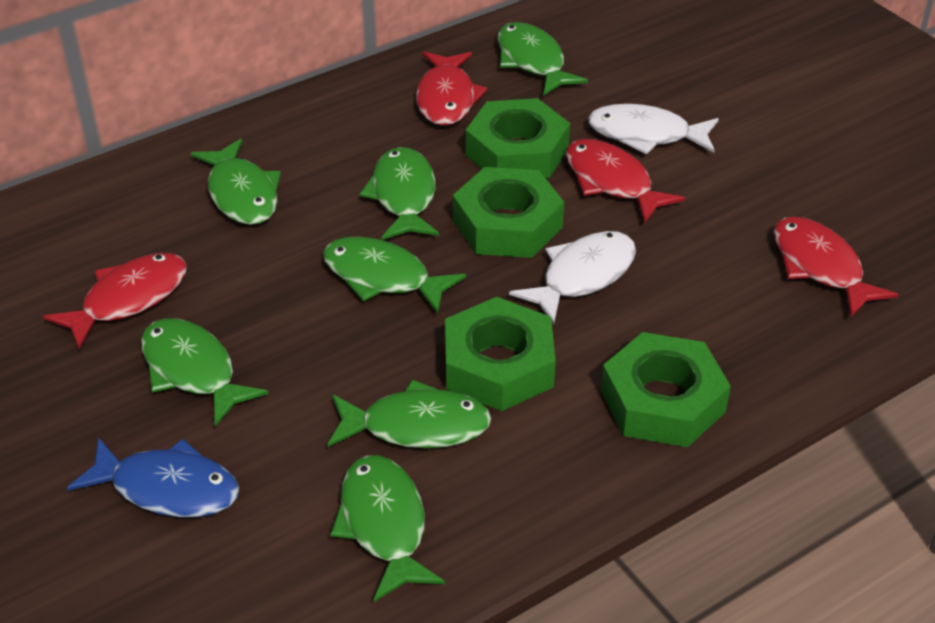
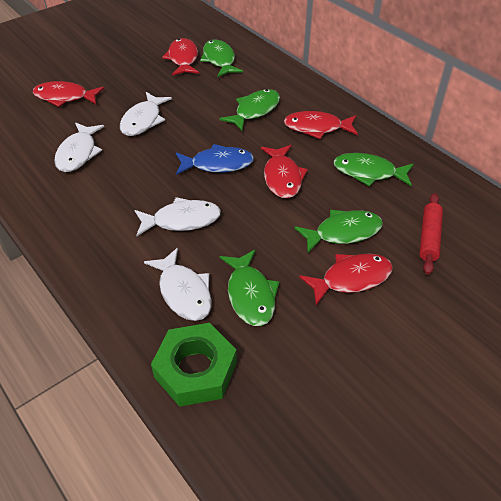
green fish: [141,318,268,426] [191,139,281,225] [323,237,466,314] [327,380,492,449] [330,455,445,602] [360,147,439,240] [497,22,588,96] = 7 -> [200,40,243,77] [219,249,279,326] [220,89,280,131] [294,210,383,253] [333,153,414,186] = 5
green nut: [445,297,556,411] [453,167,564,258] [466,98,570,179] [601,332,731,447] = 4 -> [151,323,237,407] = 1
red fish: [43,253,187,349] [416,52,487,126] [566,139,685,224] [773,216,898,318] = 4 -> [33,81,104,107] [162,38,199,76] [261,145,308,198] [284,111,358,139] [299,254,393,305] = 5
red rolling pin: none = 0 -> [419,193,443,275] = 1
white fish: [509,231,636,324] [588,104,719,154] = 2 -> [54,122,104,172] [120,92,172,136] [135,197,221,236] [144,248,212,321] = 4

